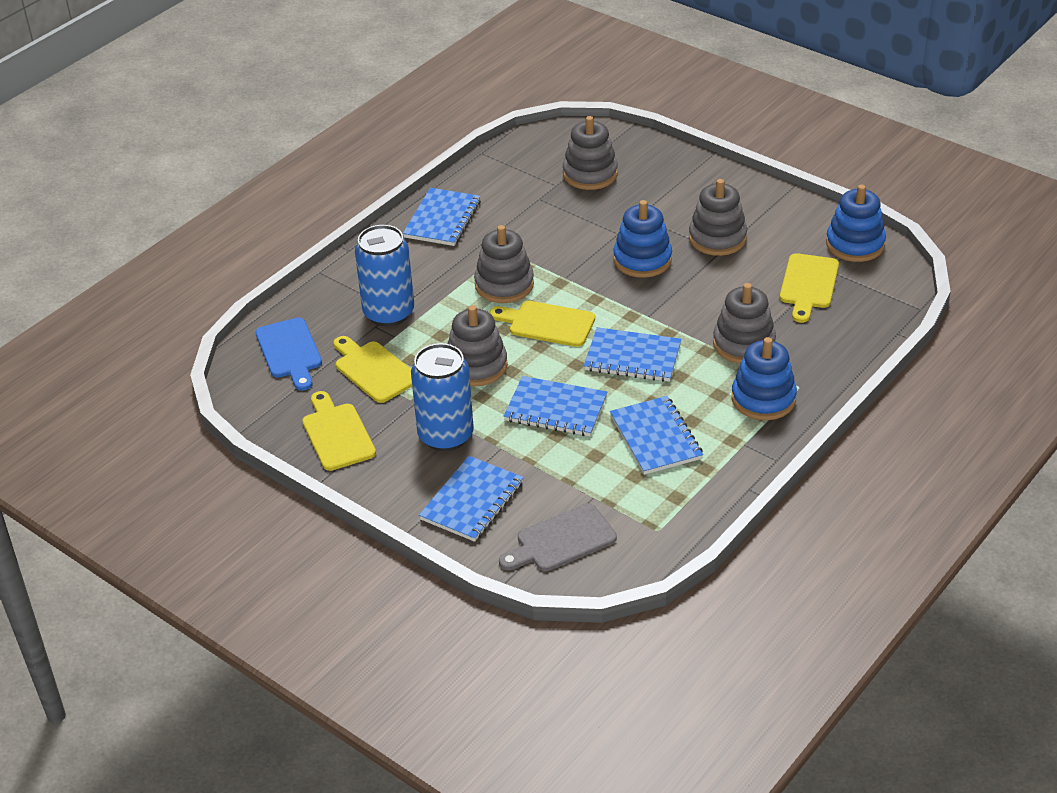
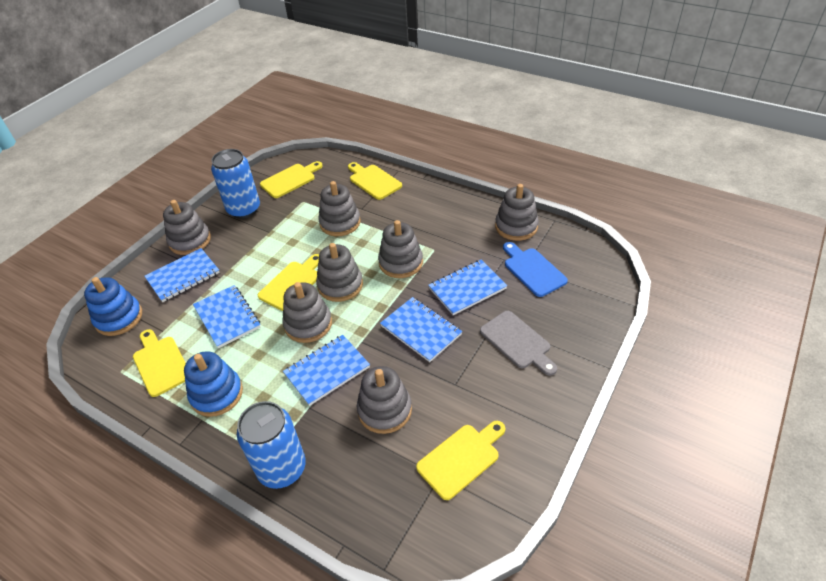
blue stacking toy: [613,200,672,278] [732,337,797,420] [826,184,886,262] = 3 -> [84,277,142,336] [184,351,243,417] = 2
grey stacking toy: [448,305,508,386] [474,225,534,303] [563,116,618,190] [689,179,747,256] [713,283,776,364] = 5 -> [163,200,211,255] [283,282,332,343] [316,243,363,302] [318,181,361,236] [357,366,412,434] [378,220,423,278] [495,184,539,241] = 7
yellow cutting board: [302,391,376,471] [334,336,412,403] [490,301,595,347] [780,253,839,323] = 4 -> [133,329,186,397] [258,254,319,311] [260,161,323,198] [348,162,402,200] [416,421,505,500] = 5

